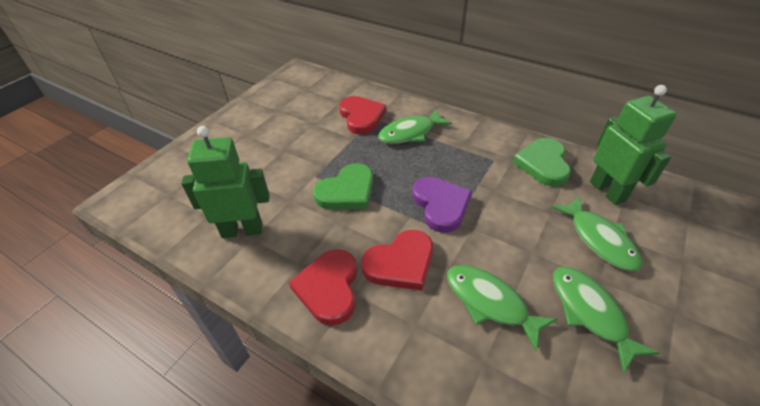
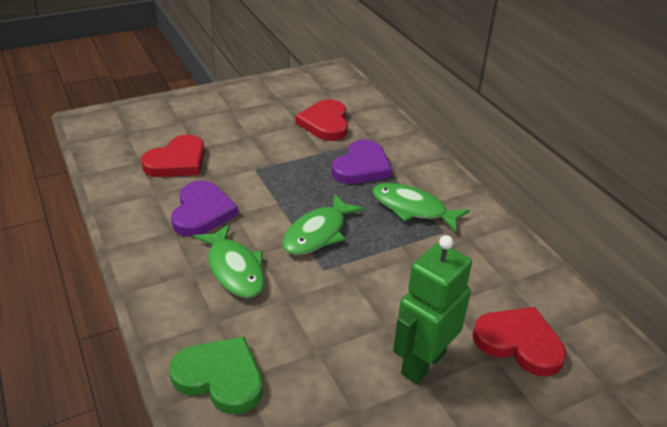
green fish: [378,109,452,144] [447,265,557,351] [551,196,642,271] [553,267,659,373] = 4 -> [193,224,265,298] [282,194,364,255] [372,183,470,232] = 3
green heart: [313,163,373,209] [513,138,571,187] = 2 -> [169,337,263,414] = 1
green robot: [181,126,270,238] [590,85,677,205] = 2 -> [393,235,472,384] = 1
purple heart: [412,177,472,233] = 1 -> [171,181,238,237] [332,140,392,184] = 2

